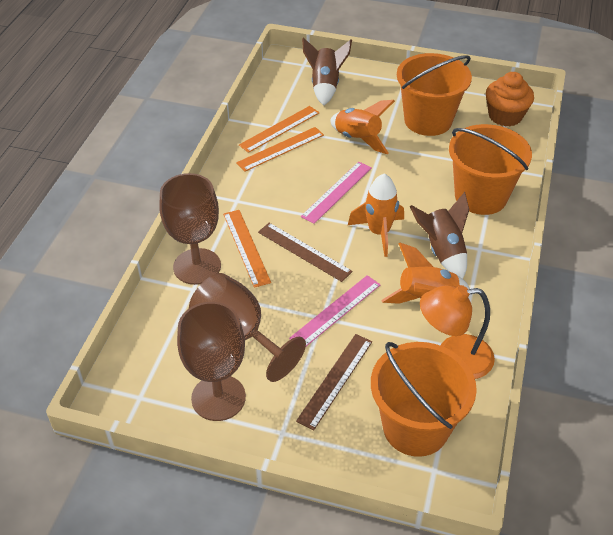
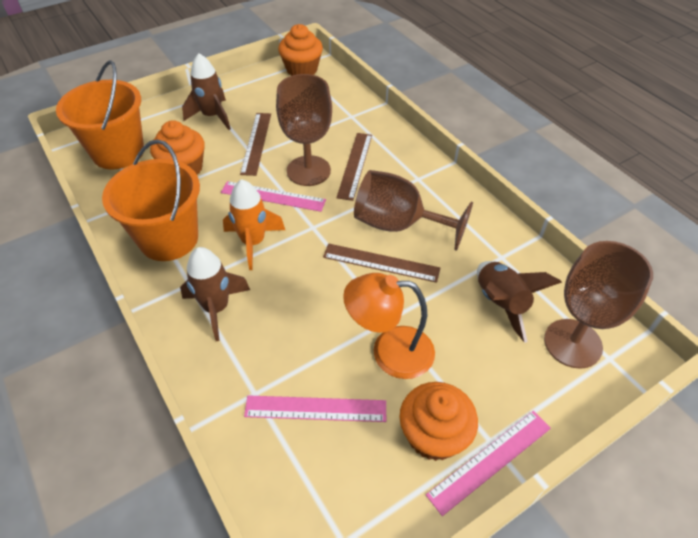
brown rocket: [302,38,352,106] [410,192,469,279] = 2 -> [180,247,250,341] [182,53,231,130] [477,261,562,343] = 3
brown ruler: [258,223,353,282] [296,334,372,430] = 2 -> [240,113,271,176] [323,244,440,283] [336,133,372,201] = 3
orange bucket: [371,342,477,457] [397,53,472,136] [449,124,532,215] = 3 -> [56,60,144,169] [102,139,200,261] = 2
orange cupcake: [486,72,534,127] = 1 -> [150,120,205,174] [278,24,323,76] [399,382,478,461] = 3
orange rocket: [330,100,395,154] [348,174,404,257] [381,243,470,304] = 3 -> [223,179,285,270] = 1
orange ruler: [223,210,271,288] [236,127,324,171] [239,106,319,153] = 3 -> none = 0
pink ruler: [289,275,381,346] [301,162,372,224] = 2 -> [221,181,326,212] [244,395,386,422] [426,411,551,516] = 3

